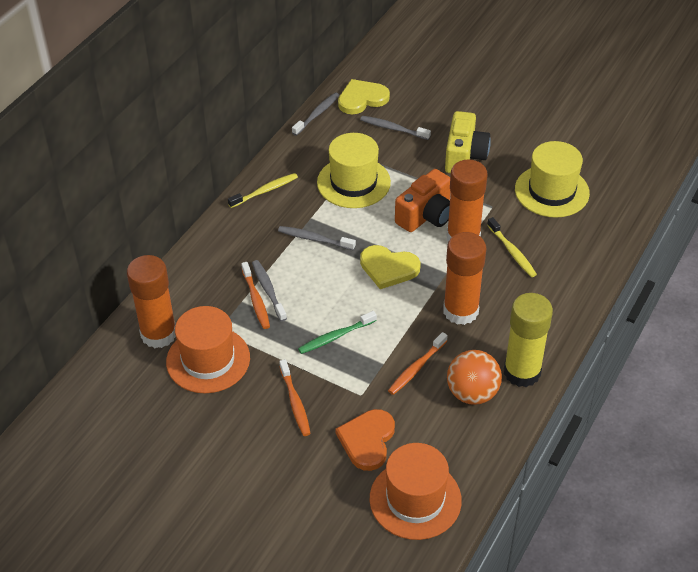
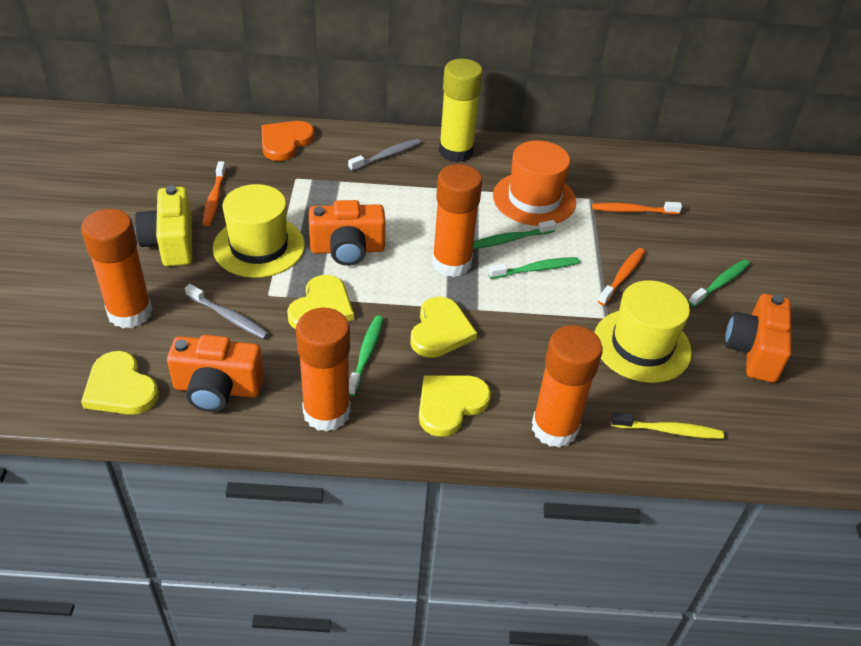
green toothbrush: [298,311,377,354] = 1 -> [349,316,384,396] [473,220,556,249] [488,257,580,279] [689,259,750,307] = 4
grey toothbrush: [252,260,287,321] [278,226,356,250] [292,93,340,136] [360,116,431,140] = 4 -> [185,284,269,339] [348,139,421,171] = 2
orange ball: [447,350,502,405] = 1 -> none = 0
orange camera: [395,169,450,232] = 1 -> [167,335,264,412] [309,200,385,266] [725,294,791,383] = 3
orange glue stick: [127,255,176,348] [443,232,486,325] [447,159,487,242] = 3 -> [81,209,153,329] [296,308,351,432] [432,164,482,277] [532,325,603,448] = 4
orange hat: [166,306,250,393] [370,443,462,540] = 2 -> [493,141,576,226] = 1
yellow heart: [338,79,390,114] [360,245,421,289] = 2 -> [81,351,159,415] [287,275,354,329] [410,297,477,358] [419,375,491,437] = 4
yellow toothbrush: [228,173,298,208] [487,217,537,277] = 2 -> [611,412,724,439] = 1

